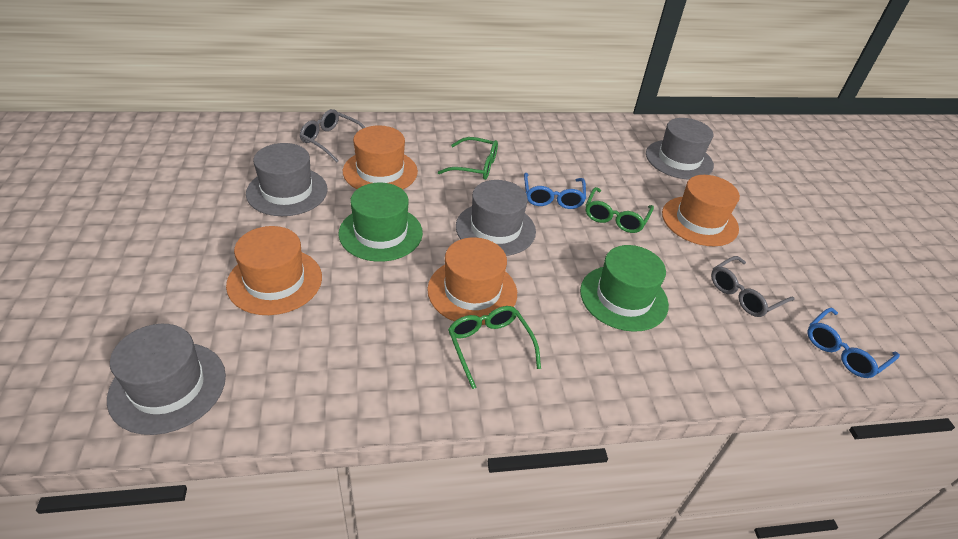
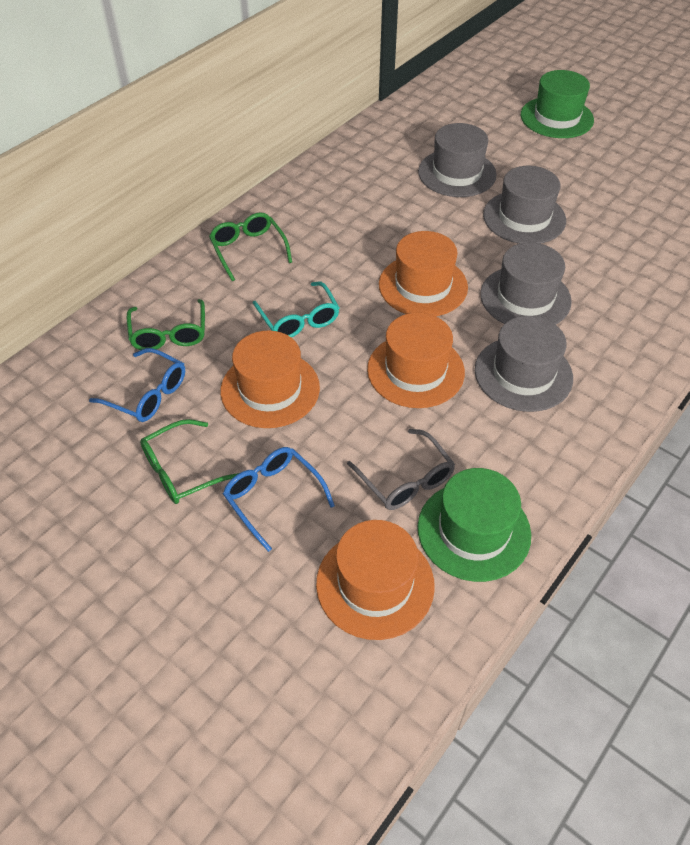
grey glasses: [300,109,366,163] [711,256,794,317] = 2 -> [347,429,455,510] = 1
turquoise glasses: none = 0 -> [253,281,339,337] = 1

